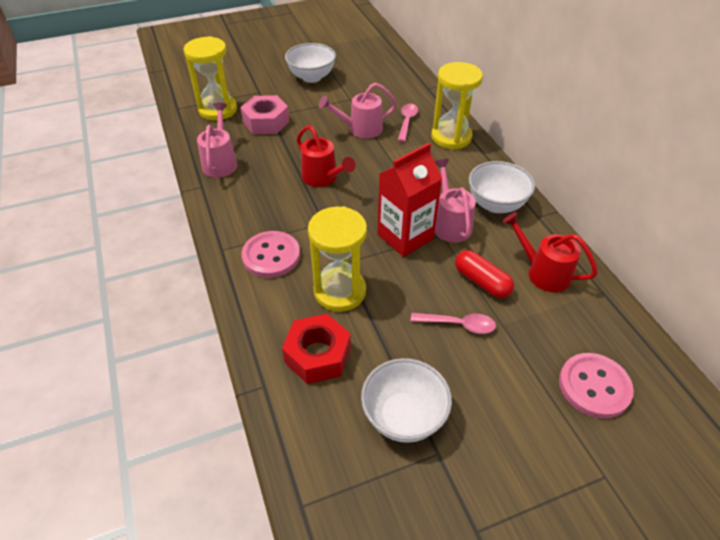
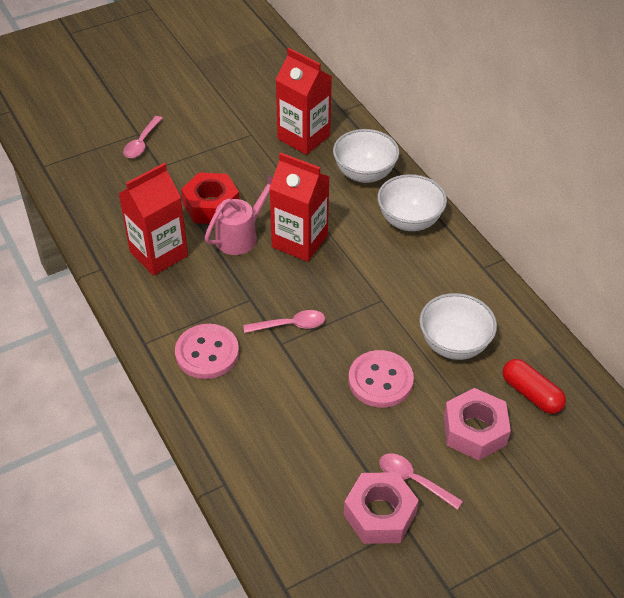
pink nut: [240,95,289,134] = 1 -> [344,472,419,544] [444,388,511,460] = 2
pink spoon: [398,104,418,142] [411,313,496,334] = 2 -> [123,116,163,158] [243,310,325,333] [379,453,463,510] = 3
pink watering can: [197,103,237,178] [319,83,397,138] [435,159,476,243] = 3 -> [205,174,273,255] = 1
red carton: [378,143,442,257] = 1 -> [118,163,188,276] [269,152,329,262] [276,48,332,155] = 3
red watering can: [297,125,355,187] [502,212,598,292] = 2 -> none = 0
yellow hourglass: [184,36,237,120] [308,206,367,312] [431,62,483,150] = 3 -> none = 0

